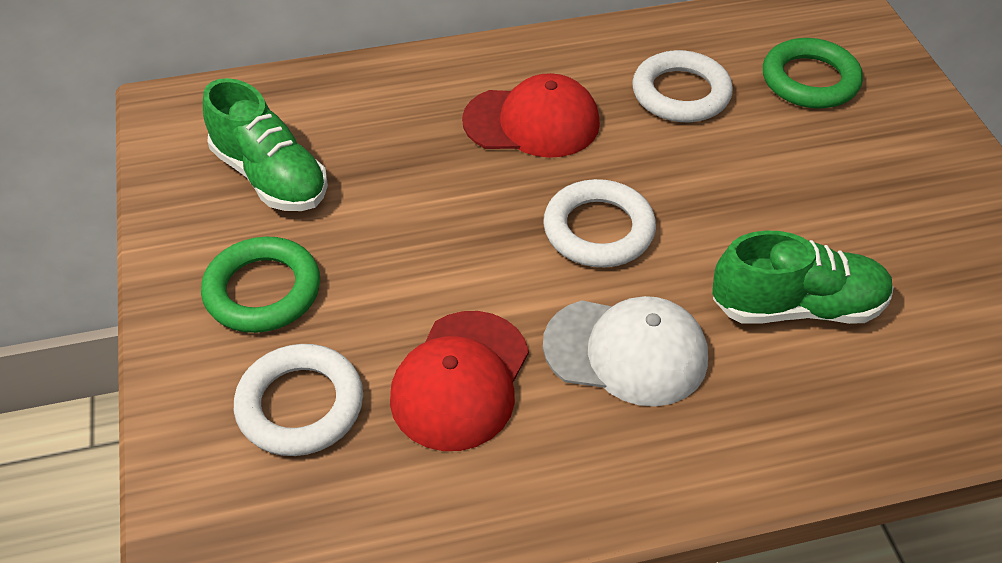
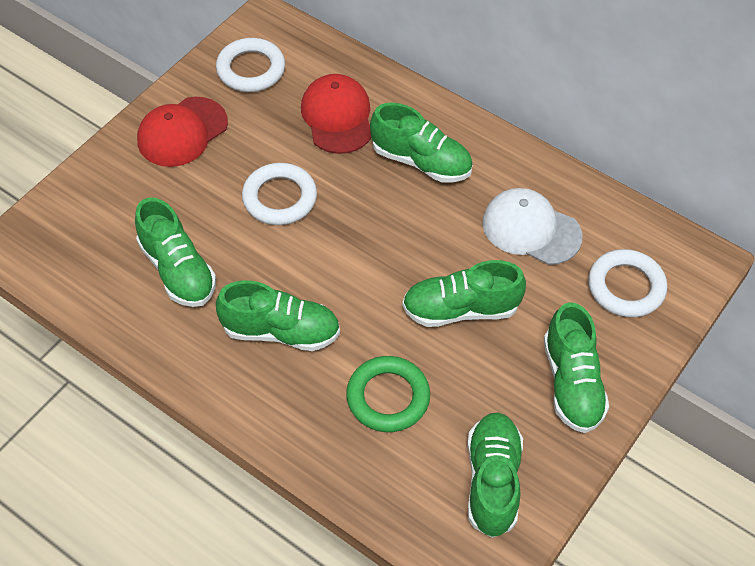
green ring: [201,236,320,333] [763,38,863,109] = 2 -> [346,356,430,432] = 1
green shoe: [203,78,328,211] [712,231,894,324] = 2 -> [135,198,216,307] [216,281,340,351] [370,103,473,183] [402,260,526,327] [467,412,523,538] [544,302,609,433] = 6

